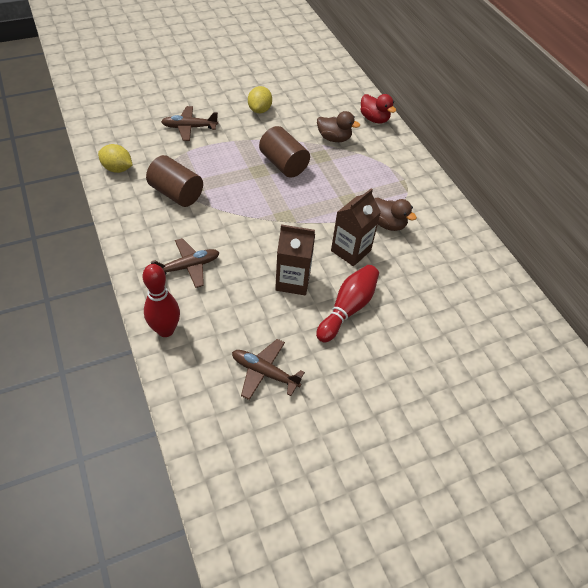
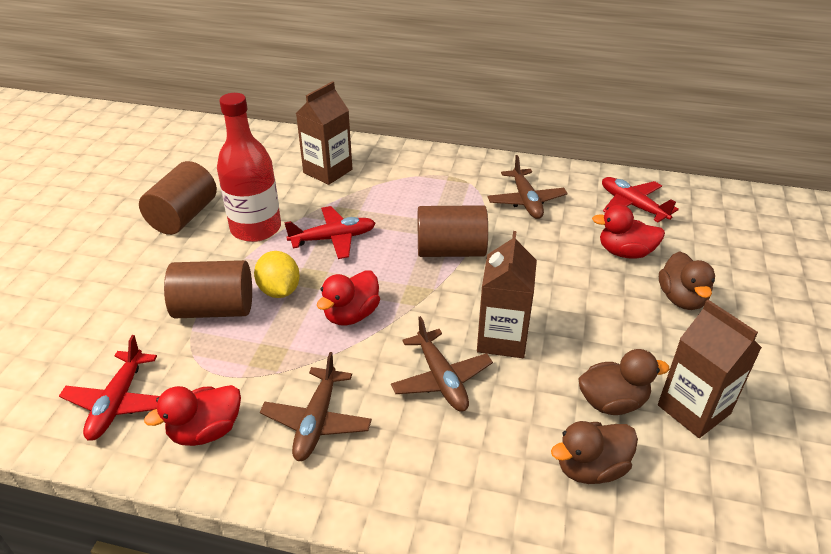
brown carton: [275,224,315,295] [331,188,381,266] = 2 -> [296,81,352,185] [477,231,537,358] [658,300,762,438] = 3
brown cylinder: [146,155,203,207] [259,126,310,178] = 2 -> [139,161,217,235] [164,260,252,318] [418,205,488,257] = 3
brown duck: [317,111,360,142] [374,197,417,231] = 2 -> [551,421,638,484] [578,349,670,415] [659,251,715,310] = 3
red bottle: none = 0 -> [217,93,281,242] = 1
red bowling pin: [143,264,180,337] [316,265,379,342] = 2 -> none = 0
red duck: [361,94,396,123] = 1 -> [144,385,241,446] [317,270,380,326] [592,205,665,259] = 3
red plane: none = 0 -> [59,335,160,441] [284,206,376,259] [602,177,679,222] = 3
yellow lemon: [98,144,132,173] [248,86,272,113] = 2 -> [254,251,300,298] = 1

